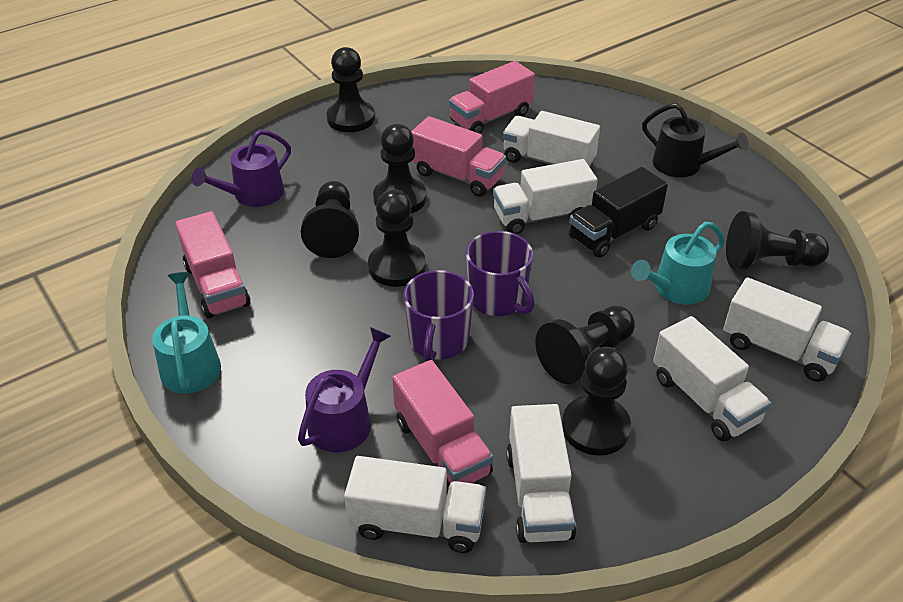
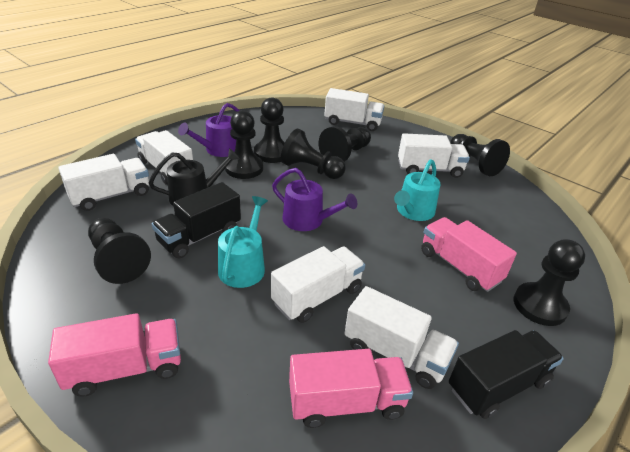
black truck: [569,167,668,257] = 1 -> [152,182,241,258] [449,330,564,419] = 2
pink truck: [175,211,251,318] [392,360,493,493] [411,116,506,197] [449,61,535,134] = 4 -> [48,313,181,397] [289,349,413,428] [421,217,517,292] = 3
purple mug: [403,270,474,362] [466,231,535,316] = 2 -> none = 0

